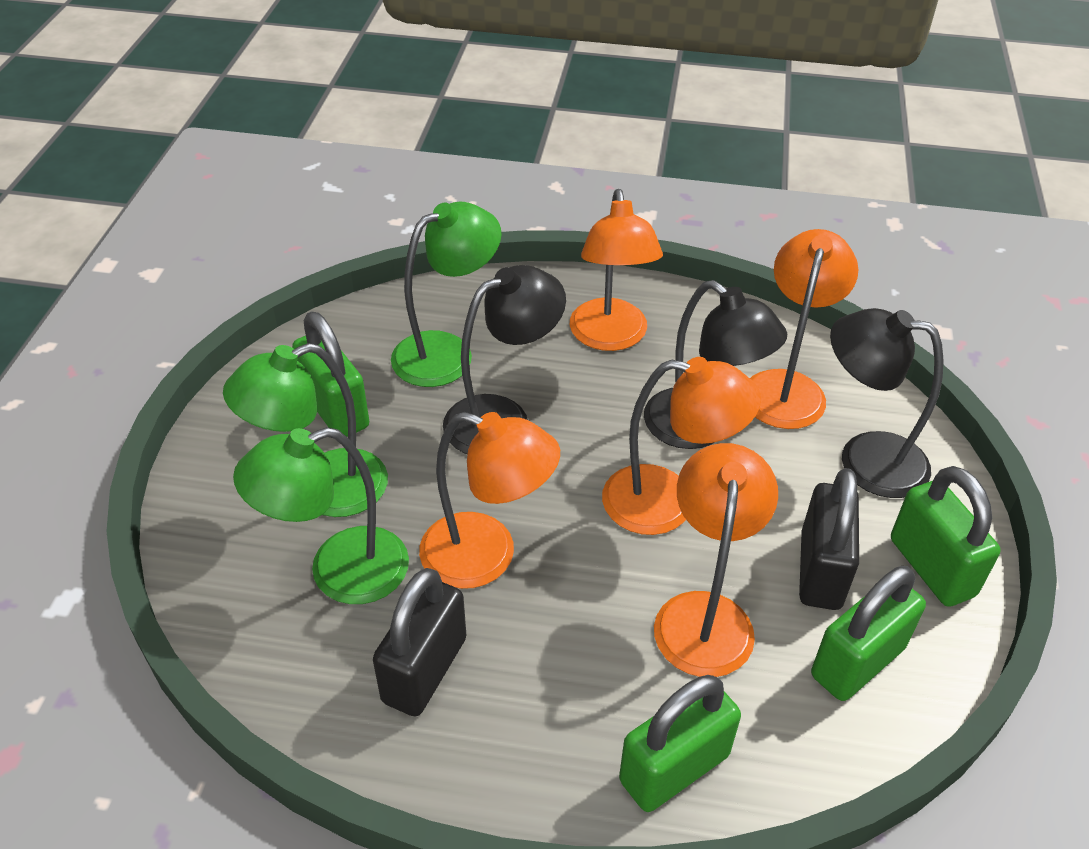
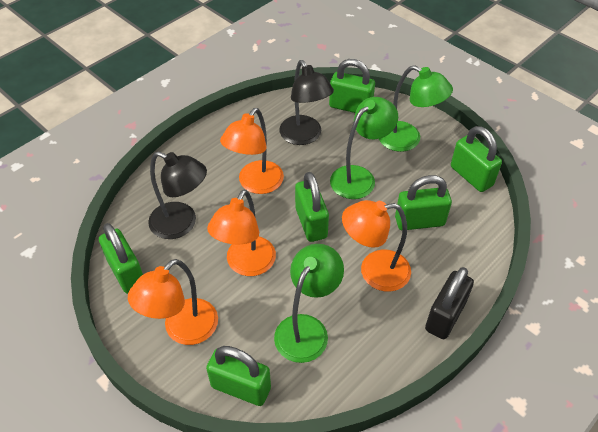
black lamp: [443,265,566,454] [644,280,787,449] [830,308,944,498] = 3 -> [148,152,207,239] [279,60,334,145] = 2
black padlock: [373,568,466,717] [799,468,859,610] = 2 -> [425,267,474,339] = 1
green padlock: [292,311,369,437] [619,675,741,812] [811,566,926,701] [891,466,1001,607] = 4 -> [99,223,143,294] [206,346,271,406] [295,172,329,242] [329,59,375,113] [395,175,452,230] [451,126,502,192] = 6
orange lamp: [419,412,560,589] [570,189,663,351] [602,357,761,535] [654,443,778,677] [750,229,858,429] = 5 -> [128,259,218,345] [207,189,276,276] [220,108,284,194] [342,200,411,292] = 4

